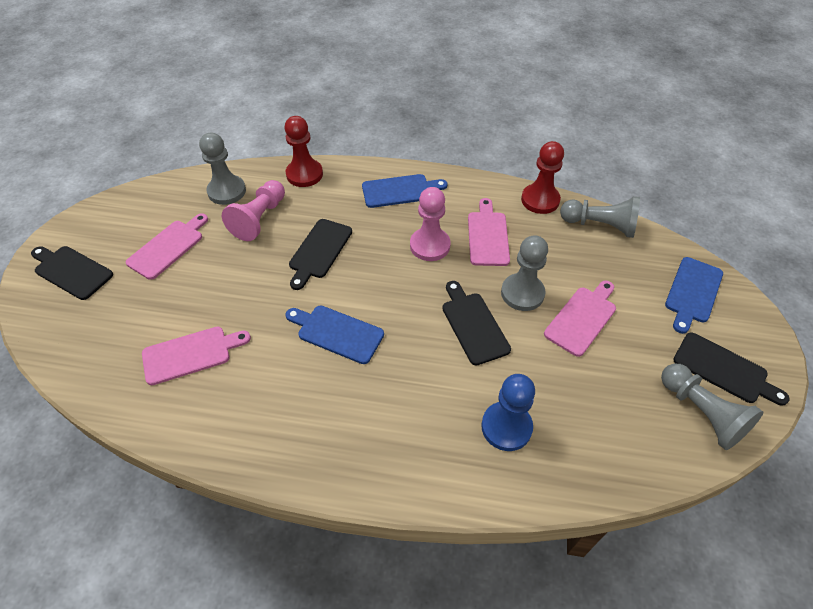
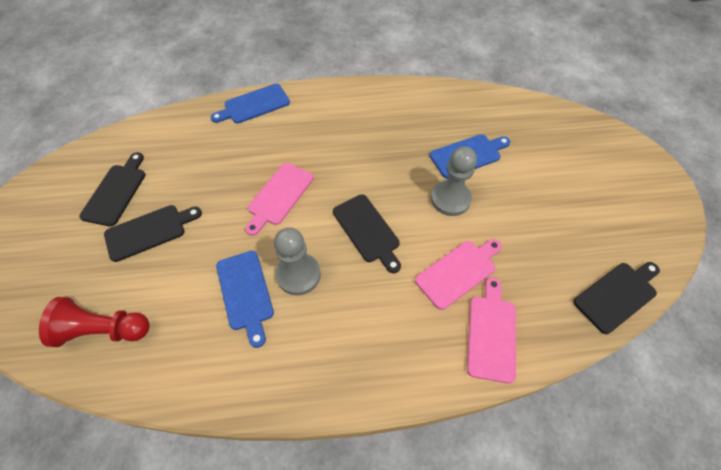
blue pawn: [481,374,535,451] = 1 -> none = 0
grey pawn: [199,133,246,205] [501,235,548,311] [560,196,640,238] [661,364,763,450] = 4 -> [274,227,321,295] [431,146,477,216] = 2
pink cutting board: [126,213,208,280] [142,327,251,385] [468,198,510,266] [544,281,616,357] = 4 -> [245,163,313,236] [415,239,502,310] [467,277,516,384] = 3
pink pawn: [222,180,285,241] [410,187,451,261] = 2 -> none = 0
red pawn: [285,116,323,187] [521,141,564,214] = 2 -> [39,297,150,347] = 1

